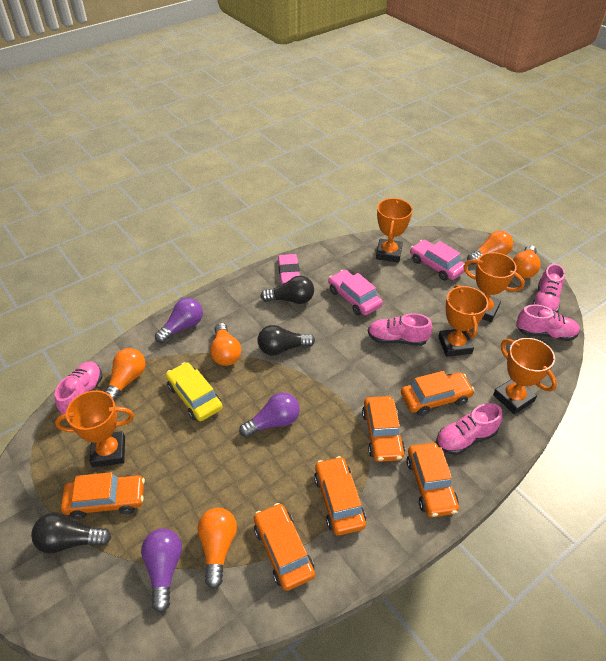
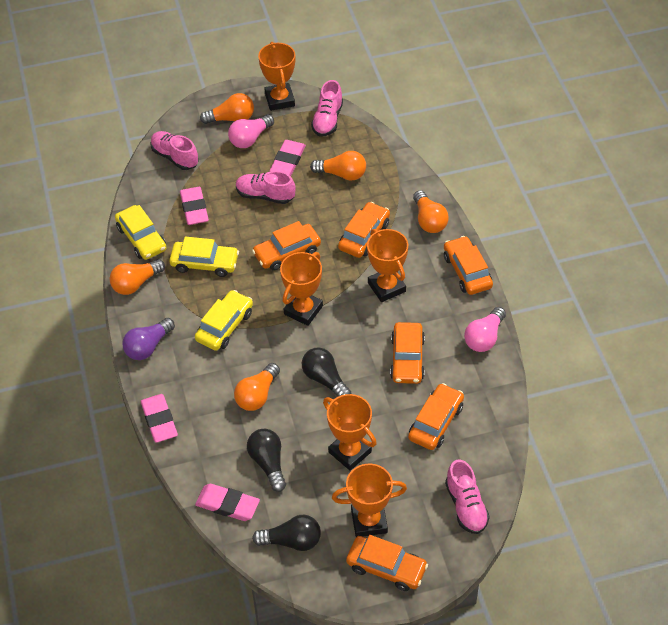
pink car: [328,270,383,315] [410,240,465,281] = 2 -> none = 0
pink eraser: [278,254,300,284] = 1 -> [140,394,178,443] [180,187,209,225] [195,484,260,521] [270,140,306,176] = 4
pink light bulb: none = 0 -> [228,114,274,148] [464,307,506,352] = 2
pink shoe: [55,362,103,415] [368,313,432,346] [436,403,502,455] [516,304,580,341] [532,264,565,313] = 5 -> [150,131,199,170] [236,171,295,204] [311,80,343,137] [445,459,490,534] = 4
purple light bulb: [141,528,182,613] [155,298,203,343] [239,392,300,438] = 3 -> [122,318,175,360] = 1
yellow car: [166,362,223,421] = 1 -> [115,205,167,260] [169,236,239,277] [195,290,253,351] = 3

